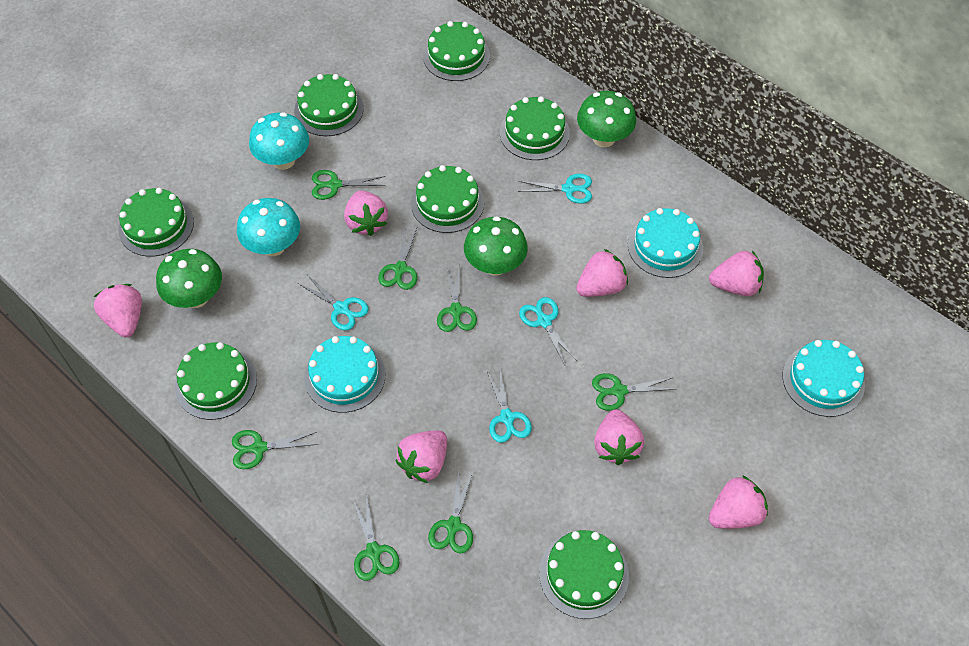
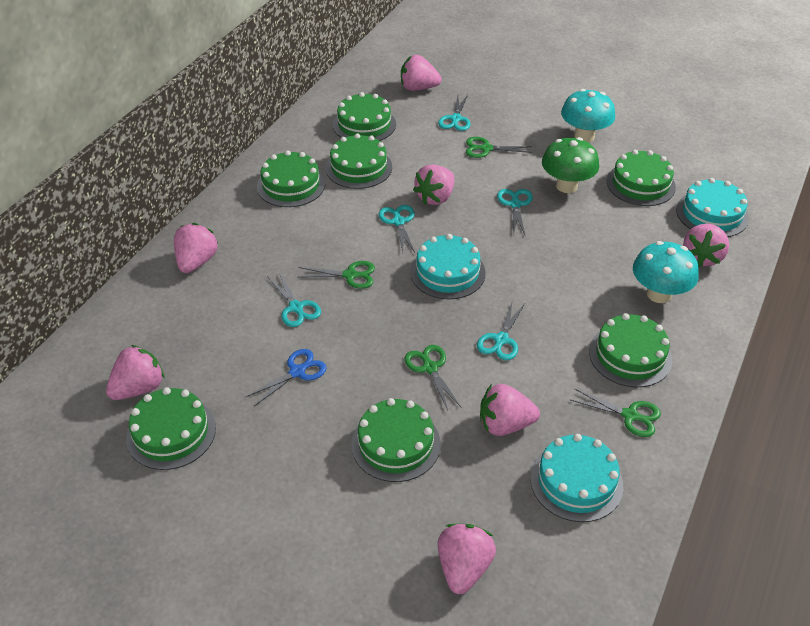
blue scissors: none = 0 -> [245,349,327,406] = 1
green mushroom: [156,249,222,308] [464,216,528,276] [577,91,636,148] = 3 -> [542,137,599,193] = 1
green scissors: [232,430,318,469] [312,170,386,200] [353,498,400,581] [378,226,418,290] [428,471,473,554] [437,265,477,332] [592,373,676,411] = 7 -> [299,261,375,289] [405,345,461,411] [466,137,532,158] [571,389,661,437] = 4
turquoise scissors: [298,276,369,330] [486,369,532,443] [518,173,592,204] [519,297,577,365] = 4 -> [267,272,321,327] [379,205,415,253] [438,95,471,131] [477,300,525,360] [497,189,533,235] = 5

